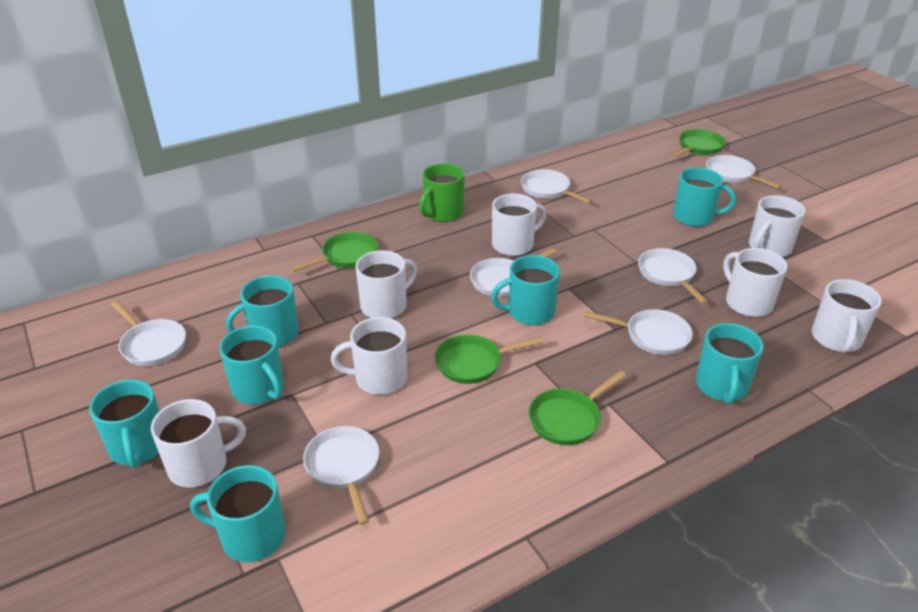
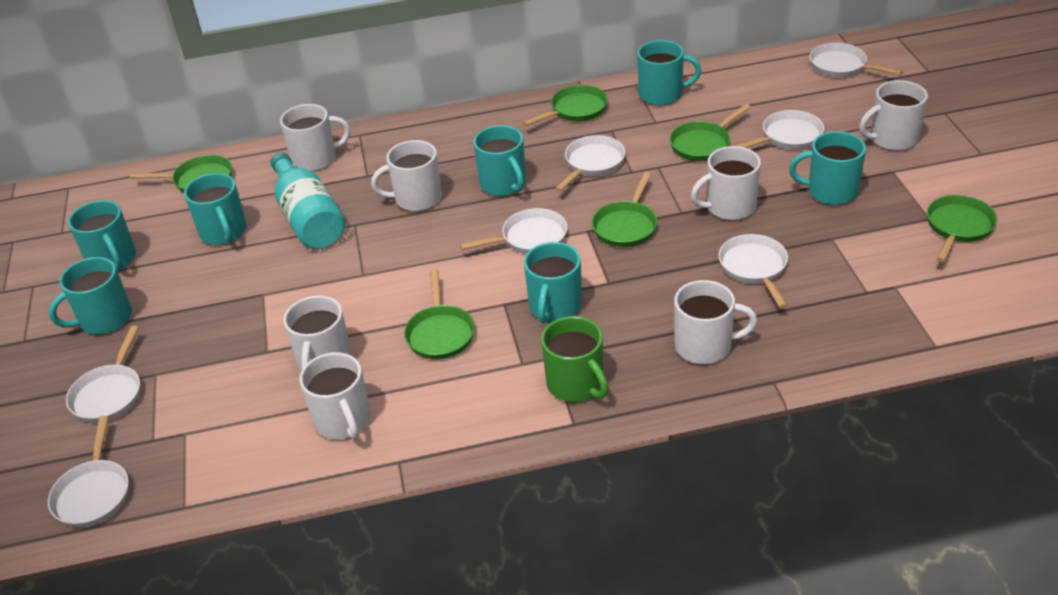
green pan: [290,232,378,272] [435,335,544,384] [529,371,626,445] [672,129,726,158] = 4 -> [130,155,232,193] [404,269,475,359] [523,85,608,126] [592,171,657,247] [669,104,750,161] [927,195,997,262] = 6
turquoise bottle: none = 0 -> [271,152,345,249] = 1

